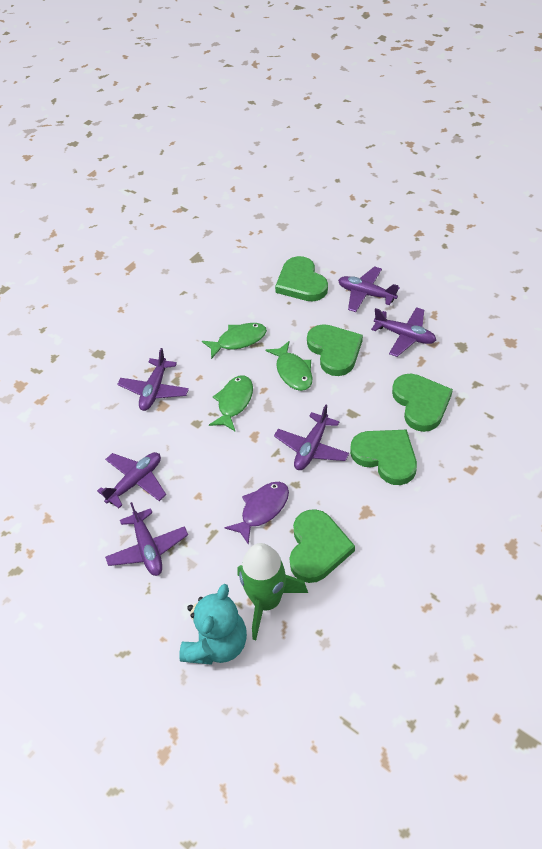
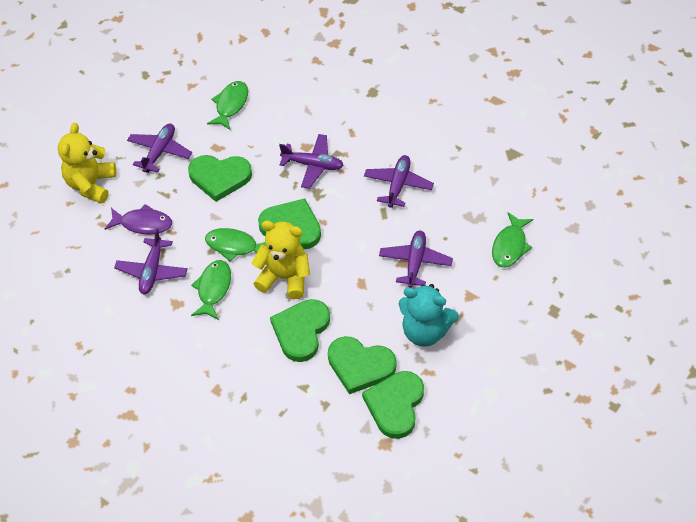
green fish: [202,323,267,359] [209,375,253,432] [265,341,312,391] = 3 -> [191,260,231,320] [205,228,266,261] [207,81,248,130] [492,212,533,267] = 4
green rocket: [238,543,308,640] = 1 -> none = 0
purple plane: [97,452,166,509] [105,502,188,576] [117,348,189,411] [274,404,349,470] [338,266,400,312] [371,307,436,357] = 6 -> [114,228,188,294] [127,123,192,173] [279,134,344,189] [364,155,434,208] [379,230,453,288] = 5
yellow teddy bear: none = 0 -> [58,123,116,204] [252,221,310,299] = 2

